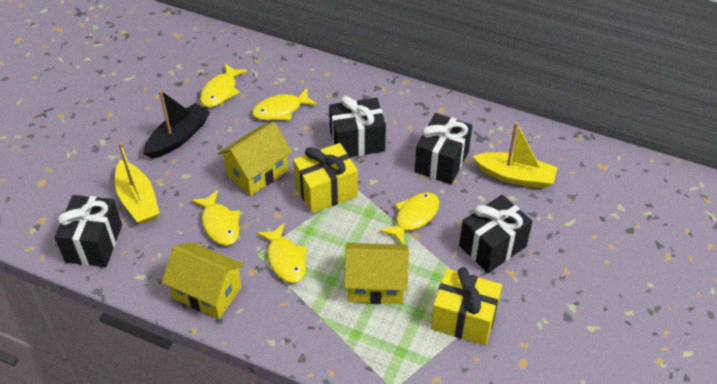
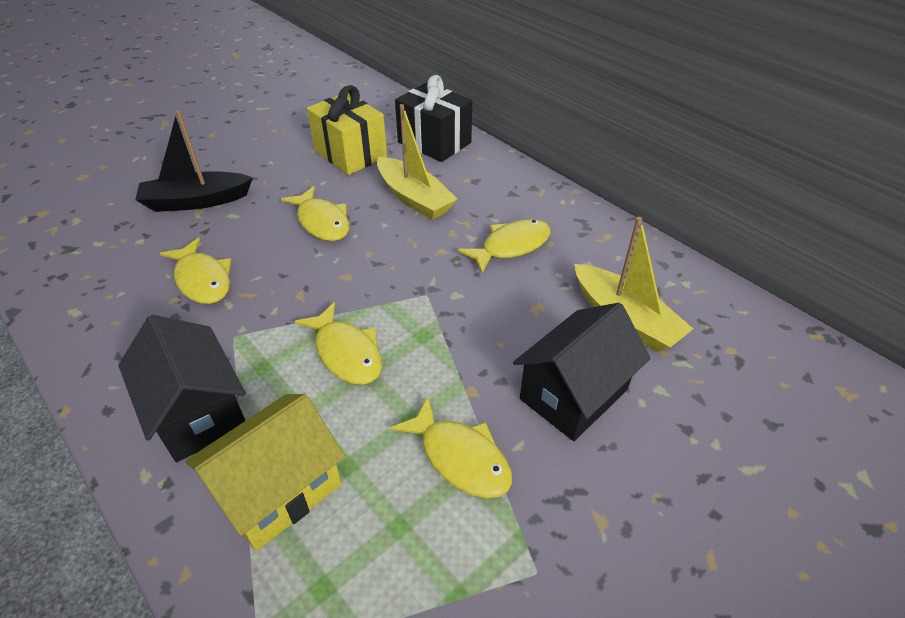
black gift: [55,195,122,267] [329,96,386,157] [415,113,472,185] [459,195,532,273] = 4 -> [395,75,472,162] = 1
black house: none = 0 -> [118,315,246,462] [513,303,651,441] = 2
yellow gift: [293,143,358,213] [431,267,502,345] = 2 -> [307,85,387,175] = 1
yellow house: [162,242,244,319] [218,122,292,196] [344,243,409,304] = 3 -> [186,394,345,551] = 1

